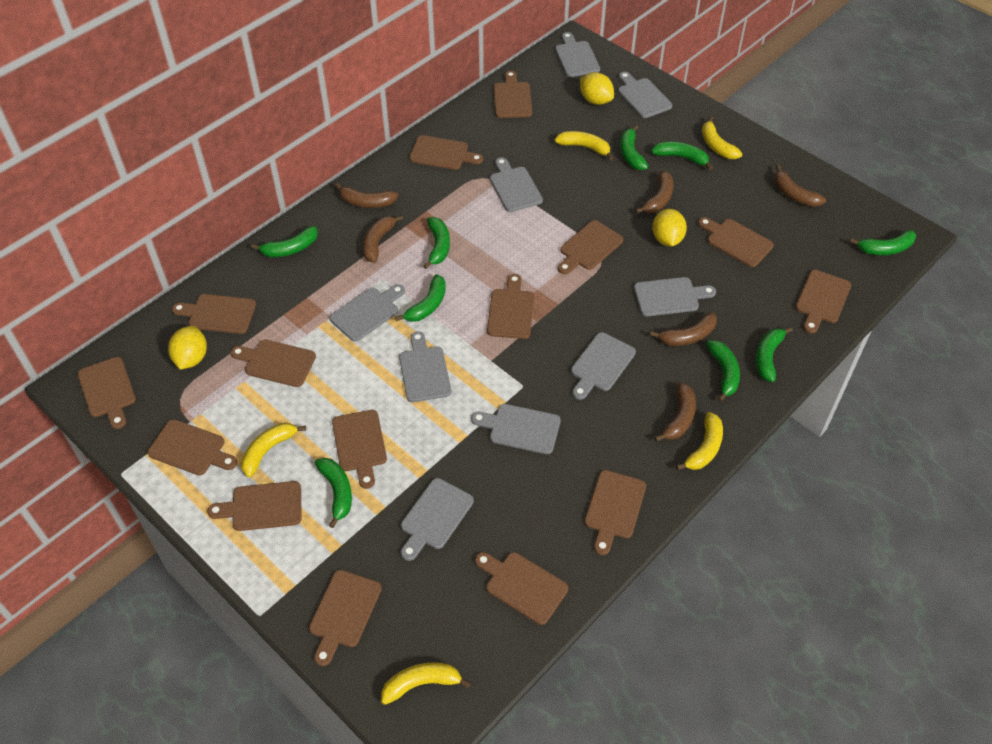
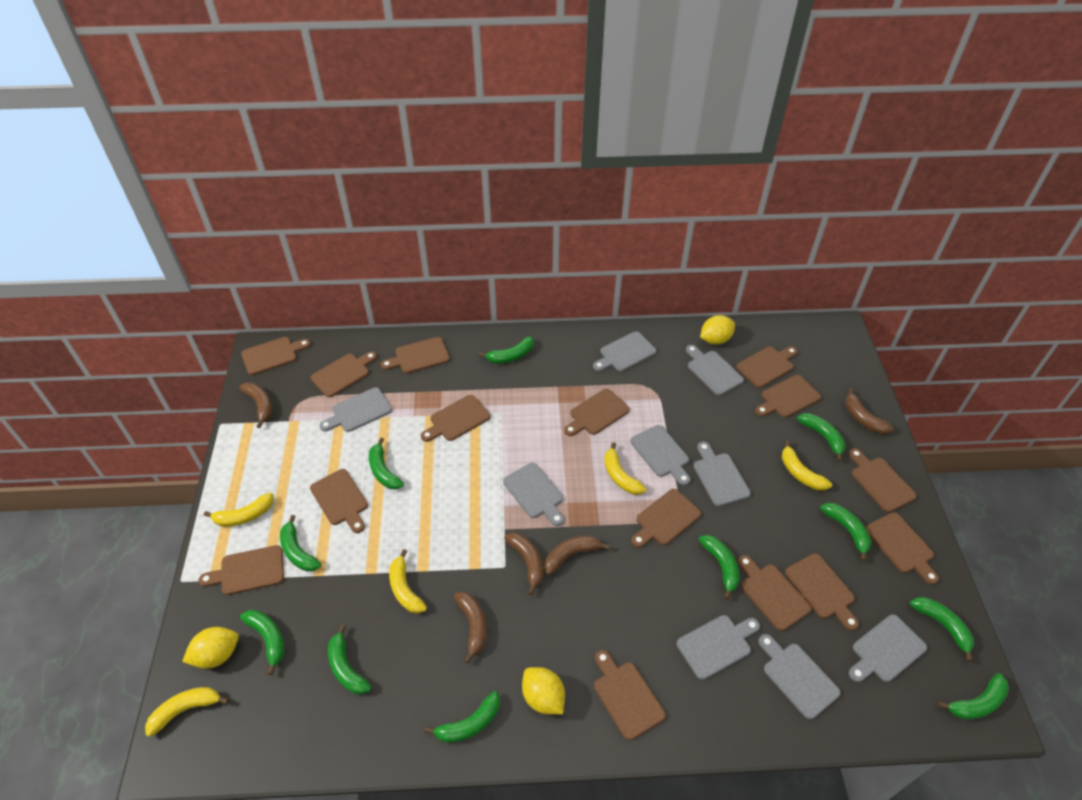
brown banana: [335,183,398,208] [363,215,403,263] [635,171,674,213] [650,312,717,346] [654,382,696,442] [774,165,826,207] = 6 -> [239,383,272,428] [454,592,487,663] [504,532,543,595] [544,535,610,575] [845,388,894,434] = 5
green banana: [251,226,318,257] [315,458,352,528] [395,274,446,322] [423,217,450,269] [620,125,648,170] [651,141,713,170] [706,340,740,402] [756,327,793,382] [850,230,916,255] = 9 -> [240,610,284,675] [280,515,321,571] [328,625,371,695] [369,438,404,489] [424,691,500,743] [479,336,534,363] [699,535,740,600] [797,413,845,462] [820,503,871,561] [910,597,974,662] [938,673,1009,720] = 11

